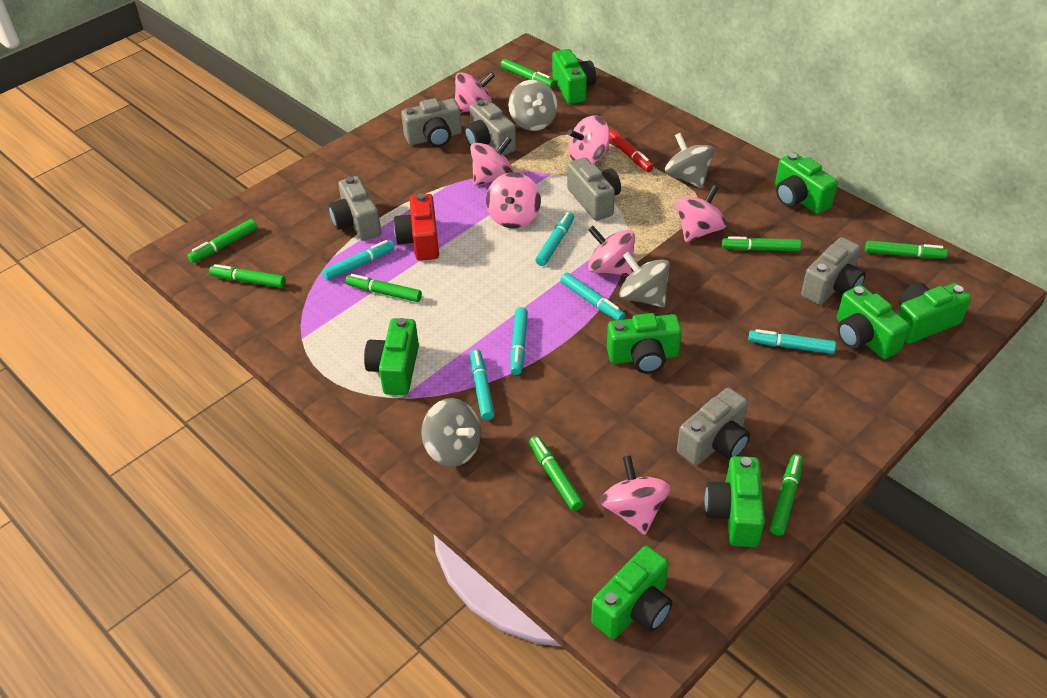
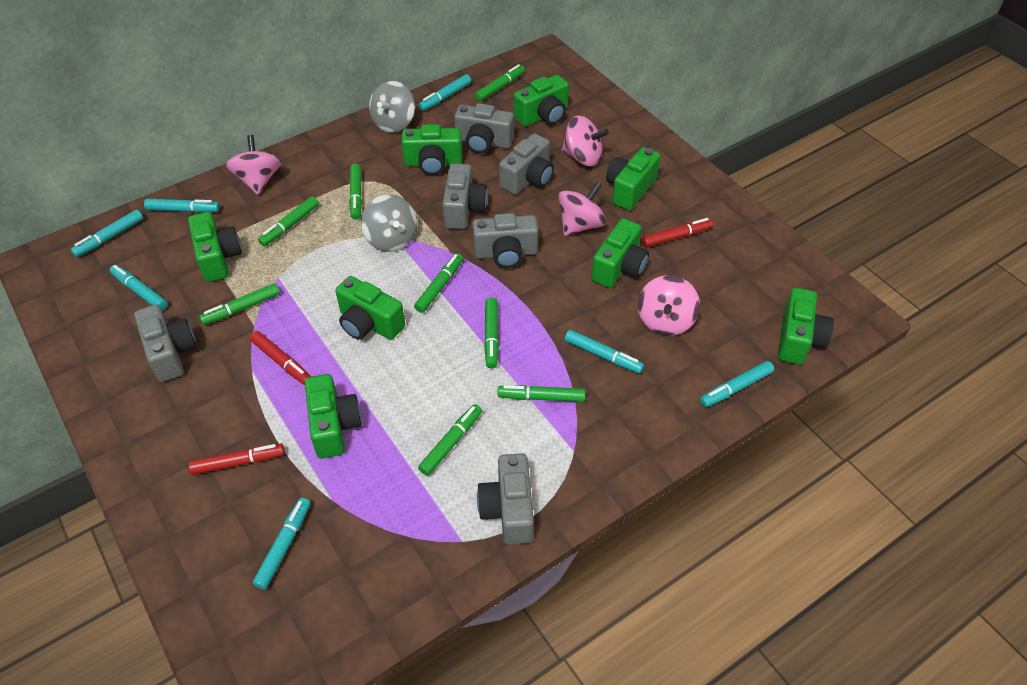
grey spinning top: [421,398,481,467] [508,80,558,131] [619,252,670,308] [664,133,714,188] = 4 -> [361,194,417,252] [369,81,415,133] = 2
pink spinning top: [455,72,495,112] [470,136,514,186] [486,172,541,228] [568,115,610,163] [588,226,635,276] [600,455,671,535] [676,185,727,242] = 7 -> [226,135,281,195] [558,182,606,236] [562,115,609,166] [638,275,700,336] = 4
red camera: [394,193,439,261] = 1 -> none = 0
red marker: [609,129,654,172] = 1 -> [188,443,285,475] [250,331,312,385] [642,218,714,247] = 3
turquoise marker: [322,240,395,281] [470,349,495,420] [510,307,528,375] [535,212,574,266] [560,273,625,320] [748,329,836,354] = 6 -> [71,210,143,257] [110,265,168,311] [144,199,220,213] [253,498,311,590] [418,74,471,111] [565,330,644,373] [700,361,774,407] = 7

